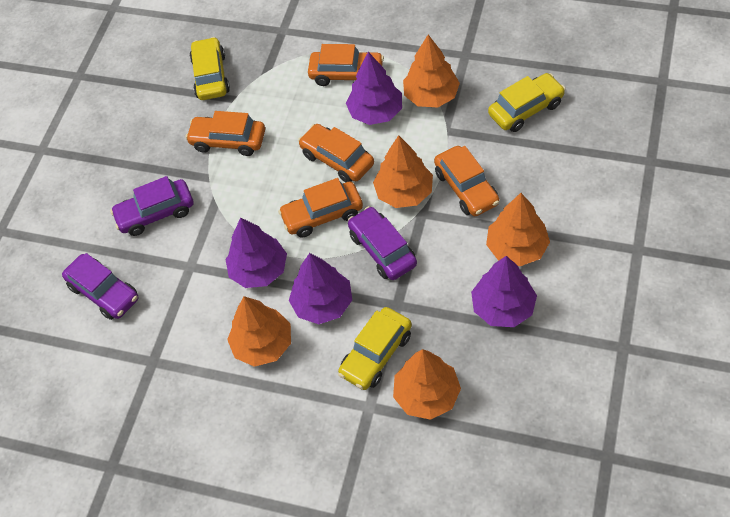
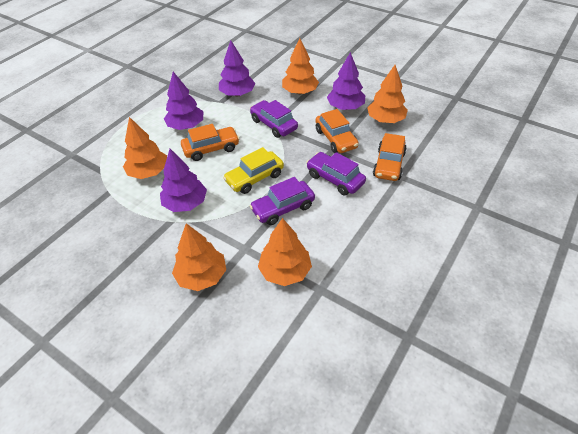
orange car: [185,111,265,156] [278,178,363,237] [298,124,374,182] [308,44,384,86] [434,146,500,216] = 5 -> [181,124,240,161] [316,109,359,153] [373,133,407,181] = 3
yellow car: [190,37,230,100] [338,307,412,390] [488,73,566,132] = 3 -> [223,147,284,194] = 1

